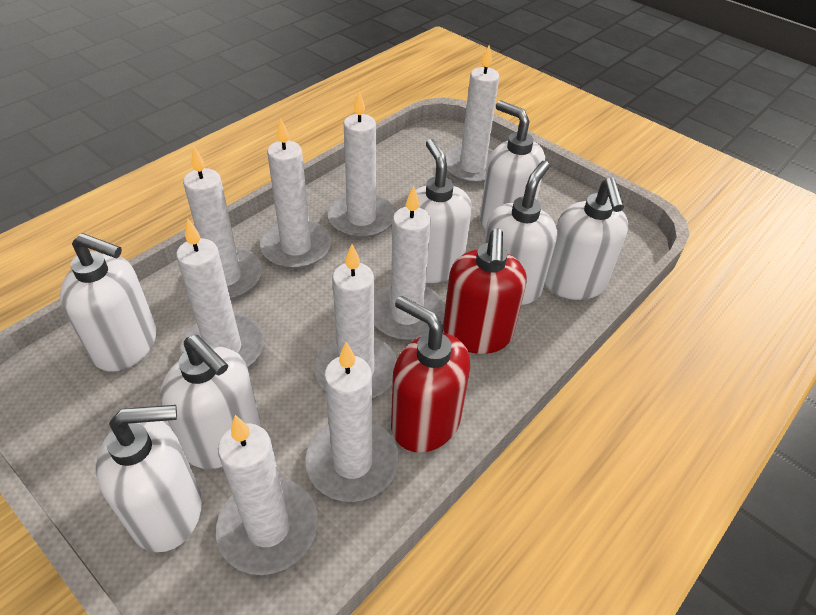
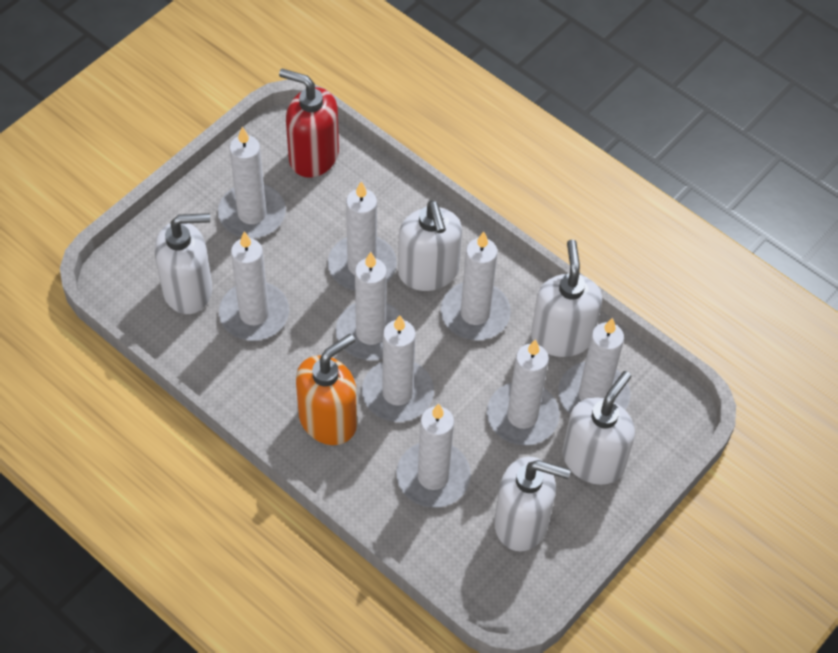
orange soap dispenser: none = 0 -> [296,334,357,445] = 1
red soap dispenser: [391,296,470,453] [443,228,527,354] = 2 -> [279,69,339,178] = 1
white soap dispenser: [60,233,157,372] [96,405,202,552] [160,335,260,469] [404,139,472,283] [479,101,545,230] [484,161,557,305] [545,177,629,300] = 7 -> [154,213,212,314] [398,200,462,291] [494,457,571,551] [531,240,602,357] [562,371,635,485] = 5

